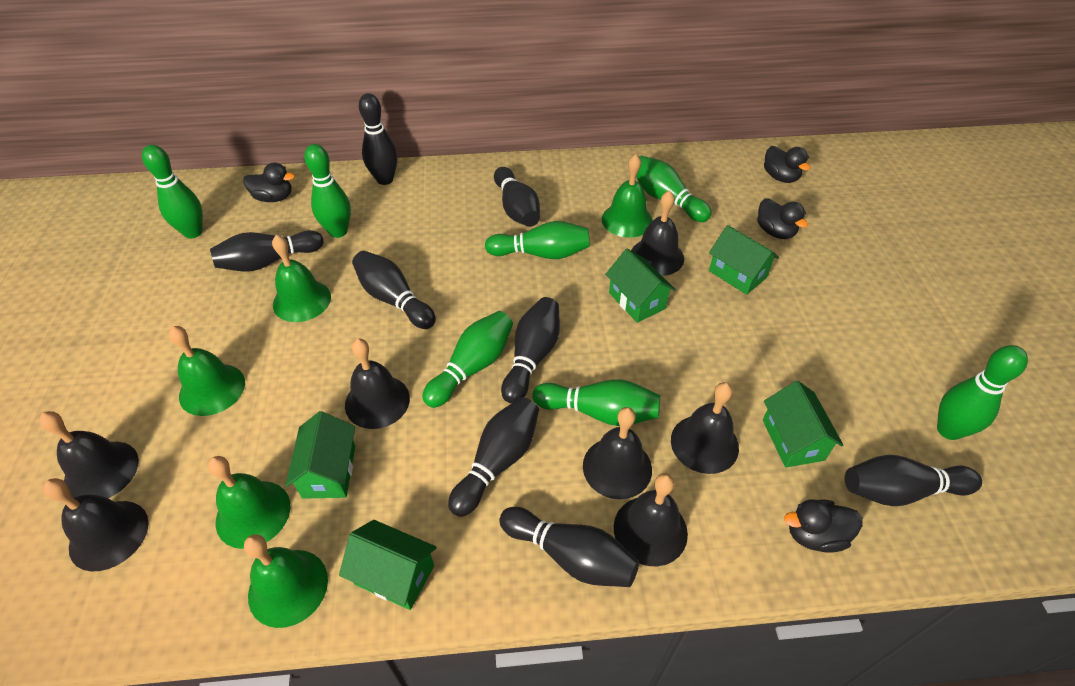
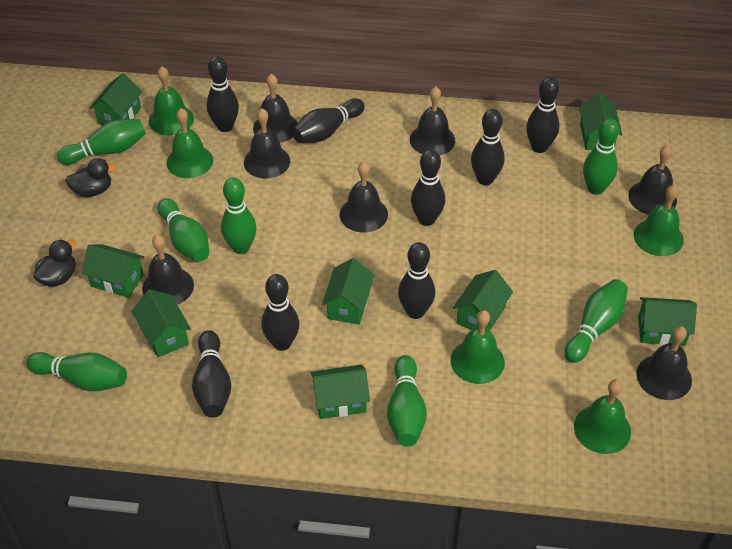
black duck: [243,163,295,202] [757,198,808,239] [764,146,810,183] [784,499,863,553] = 4 -> [33,239,76,287] [65,158,117,197] = 2
green house: [285,411,355,499] [339,520,437,610] [605,249,676,323] [709,225,779,295] [763,381,844,468] = 5 -> [82,244,144,298] [89,73,142,125] [132,289,191,357] [311,364,370,419] [322,258,375,325] [453,270,513,331] [579,92,622,150] [638,297,697,346] = 8

